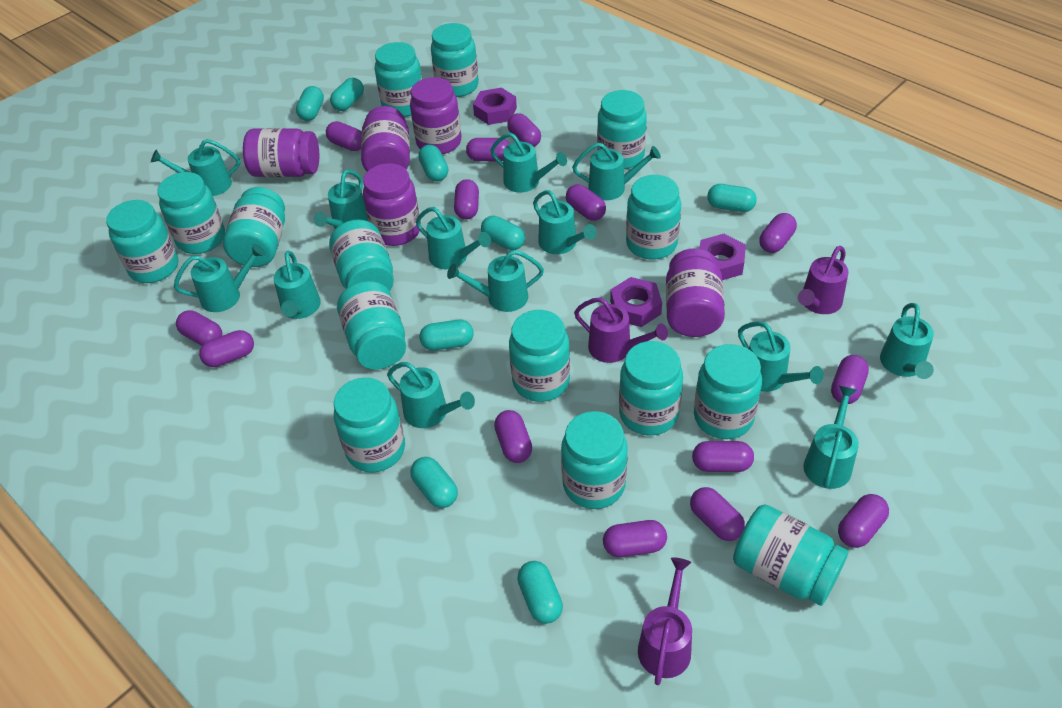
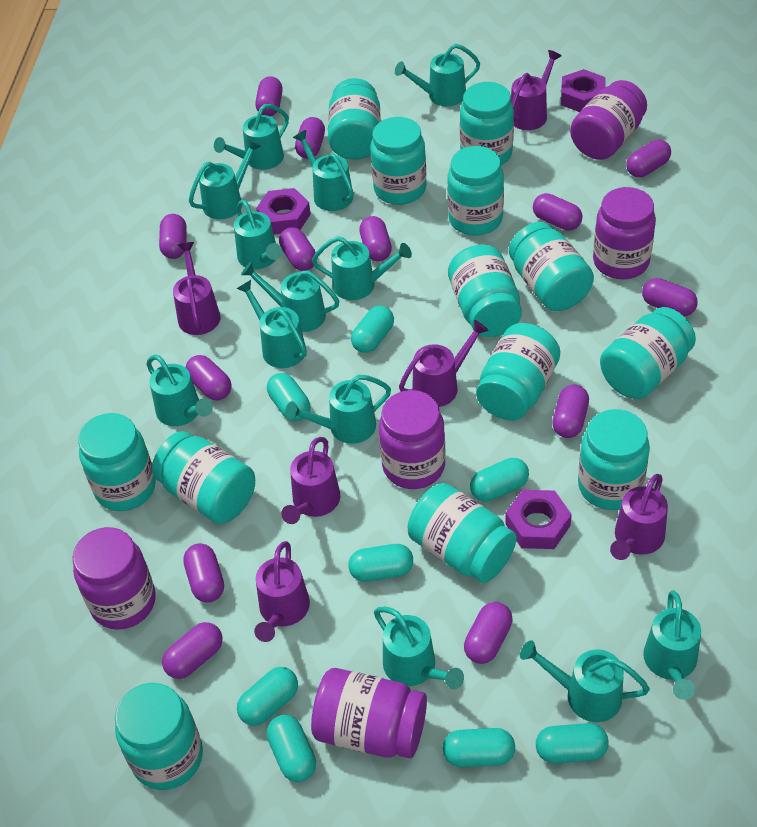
purple capsule: [176,310,222,346] [199,330,254,367] [326,121,362,151] [454,179,479,219] [466,138,510,161] [494,410,532,463] [507,113,541,147] [566,184,606,221] [603,520,667,557] [690,487,745,541] [692,441,754,472] [760,213,797,253] [831,355,869,404] [838,494,889,548] = 14 -> [159,214,187,259] [162,622,223,679] [183,543,224,603] [185,355,232,401] [256,76,283,116] [279,227,317,271] [295,117,325,159] [359,216,392,261] [464,602,513,664] [533,193,582,231] [552,385,589,438] [627,139,671,177] [642,278,698,316] = 13
purple watering can: [574,297,668,363] [638,557,692,685] [798,246,849,314] = 3 -> [173,242,220,335] [254,541,310,642] [281,437,340,524] [399,320,489,407] [511,50,562,130] [610,474,668,560] = 6
turquoise jar: [106,200,178,283] [157,172,225,254] [223,187,285,267] [329,219,394,291] [334,378,405,473] [337,281,406,370] [375,42,422,117] [431,23,479,97] [509,310,570,402] [561,411,628,509] [597,90,647,169] [619,341,683,436] [626,175,681,260] [694,344,762,439] [733,504,848,606] = 15 -> [78,413,156,511] [115,683,203,790] [152,431,255,524] [328,78,381,160] [370,117,426,205] [408,483,517,583] [447,146,504,236] [448,244,522,337] [460,82,514,165] [476,323,560,420] [509,222,594,311] [578,409,650,510] [600,307,696,399] = 13

